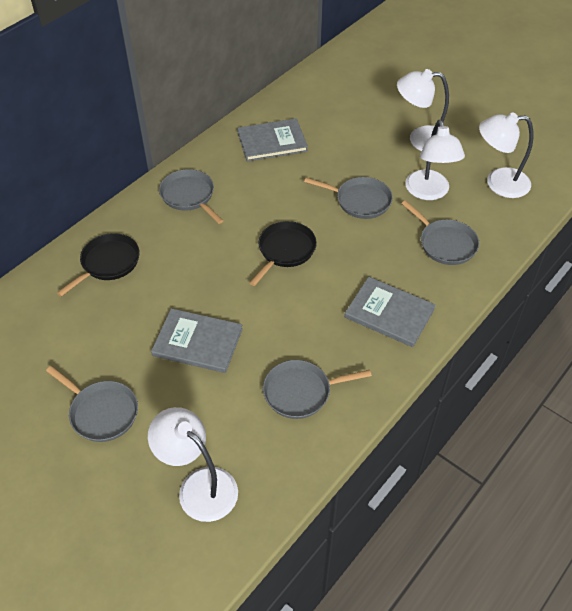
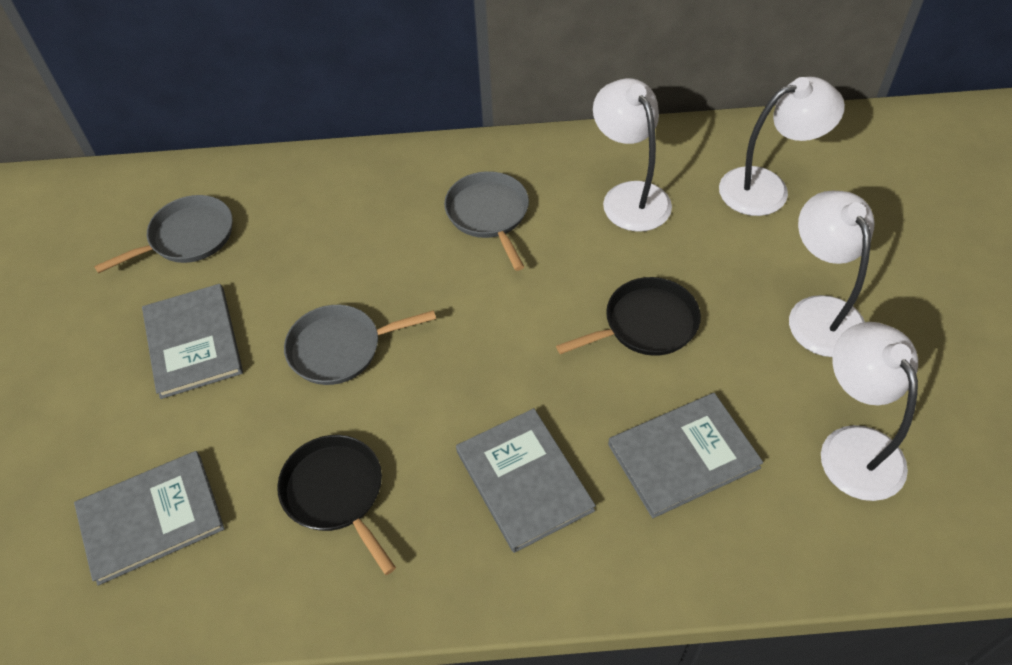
grey book: [151,308,243,373] [237,118,308,161] [345,277,436,347] = 3 -> [74,451,225,586] [142,284,243,399] [456,408,596,553] [608,393,763,518] = 4
grey pan: [46,366,138,442] [159,169,223,224] [263,360,372,419] [304,177,393,219] [401,200,479,265] = 5 -> [94,195,233,273] [284,305,436,385] [444,171,529,271] = 3

